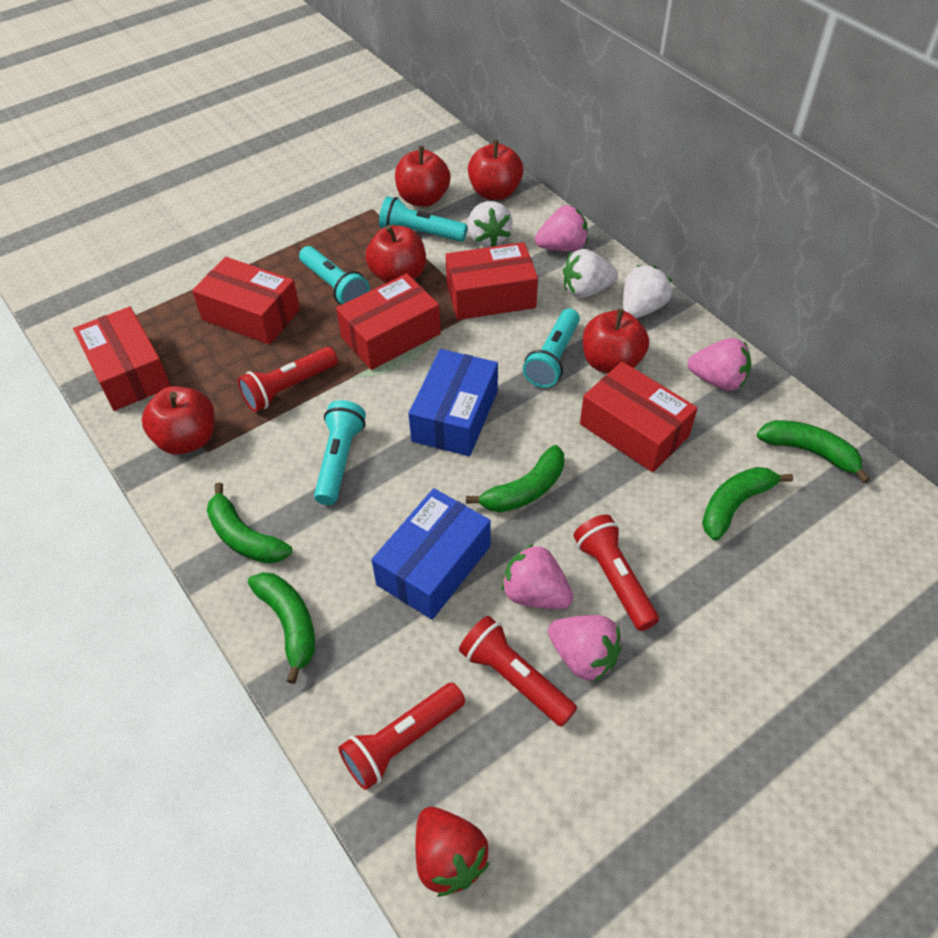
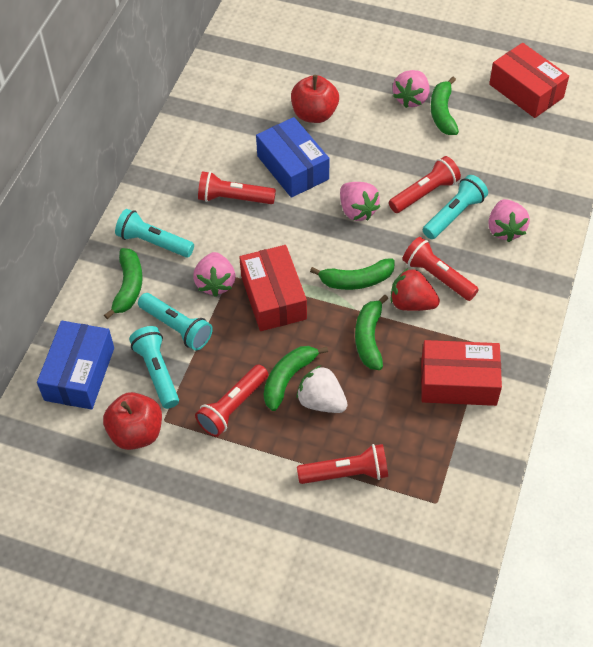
red apple: [142,386,215,455] [365,225,426,283] [395,146,451,207] [468,140,524,200] [583,309,649,374] = 5 -> [103,392,162,450] [291,75,339,123] = 2
red box: [73,307,171,411] [192,257,300,345] [336,274,441,370] [445,242,538,320] [580,362,698,472] = 5 -> [239,245,307,331] [421,340,502,406] [489,43,569,118] = 3
red flashlight: [238,347,338,412] [338,683,465,790] [459,616,577,727] [573,514,659,631] = 4 -> [195,364,268,437] [198,171,276,204] [297,444,388,484] [389,156,461,213] [402,237,479,301] = 5
white strawberry: [467,201,513,247] [563,249,618,298] [623,265,672,318] = 3 -> [297,365,348,413] = 1

